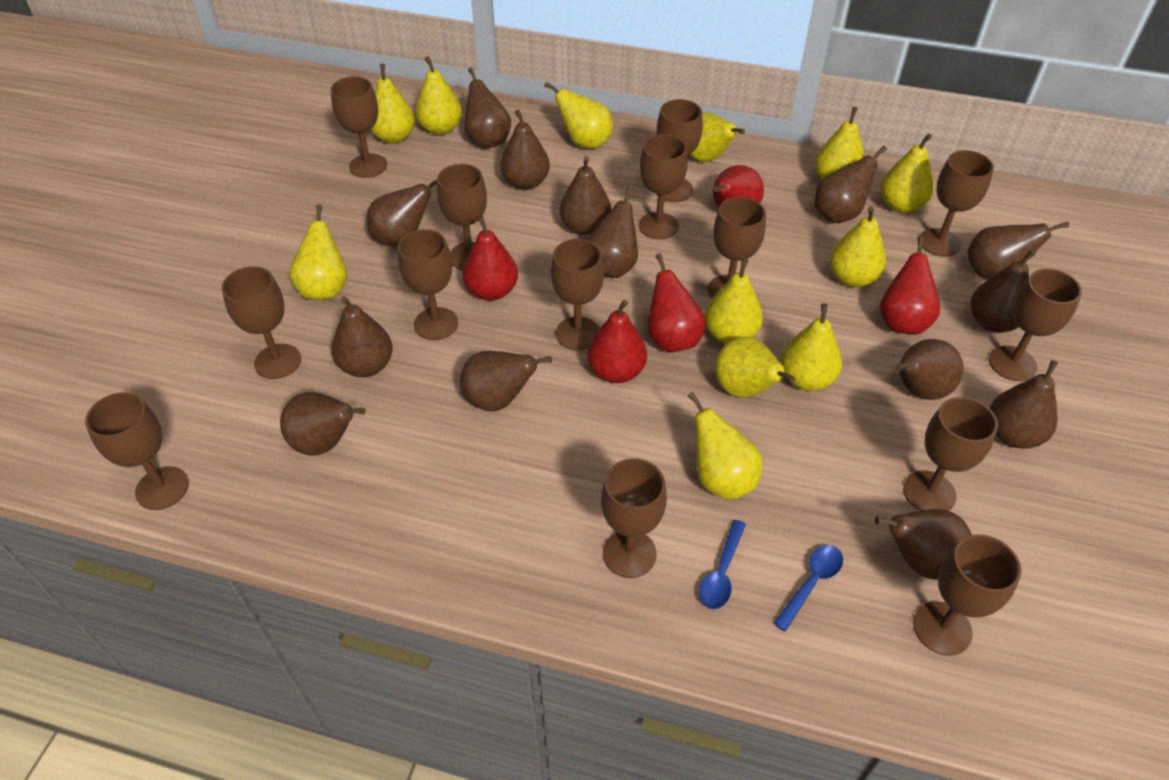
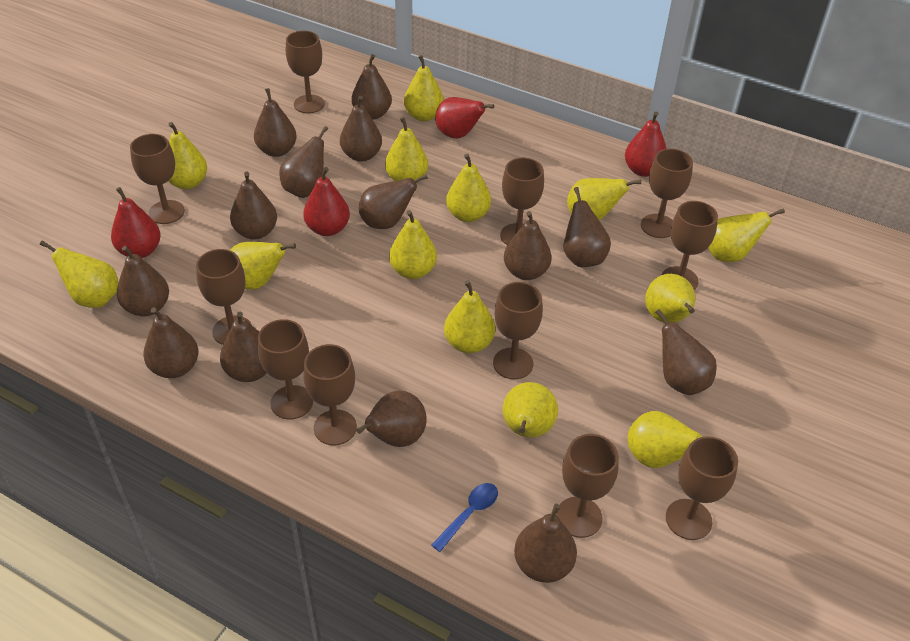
blue spoon: [699,520,746,609] [773,545,843,632] = 2 -> [432,483,498,552] = 1
brown goblet: [85,392,189,510] [222,266,301,379] [331,77,387,178] [398,229,458,340] [437,164,487,270] [551,239,604,350] [601,458,667,578] [639,134,688,239] [656,99,703,202] [708,197,766,298] [903,397,998,511] [913,534,1021,656] [920,150,994,257] [989,268,1082,381] = 14 -> [130,134,185,224] [196,249,252,345] [258,319,313,420] [286,31,325,113] [303,344,357,445] [493,282,543,379] [500,158,544,245] [556,434,619,538] [641,149,693,238] [662,201,718,290] [666,436,738,540] = 11
red pear: [463,216,518,301] [587,300,647,383] [648,253,706,353] [713,165,764,208] [879,236,940,335] = 5 -> [111,187,161,258] [303,167,350,236] [435,97,494,138] [625,112,667,177] = 4
yellow pear: [290,204,347,300] [371,64,415,143] [415,56,462,135] [544,82,613,149] [688,392,763,500] [690,112,745,162] [704,259,763,344] [715,337,795,398] [780,304,842,391] [815,107,865,180] [829,206,886,287] [881,133,934,213] = 12 -> [40,240,118,308] [168,122,207,189] [230,242,296,289] [385,117,428,181] [389,210,437,279] [404,55,444,121] [444,280,495,353] [446,154,491,222] [502,382,558,437] [567,178,641,220] [627,411,702,468] [645,274,695,323] [708,208,785,262] = 13

